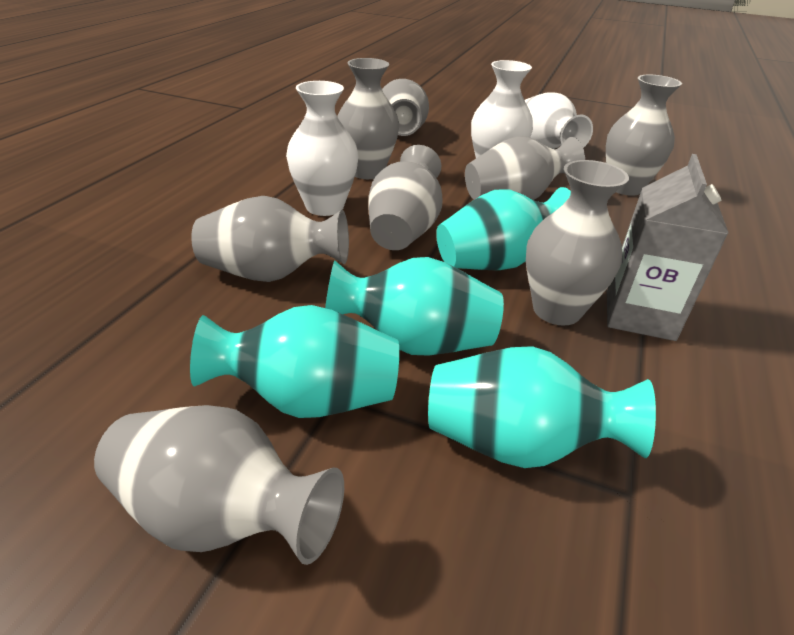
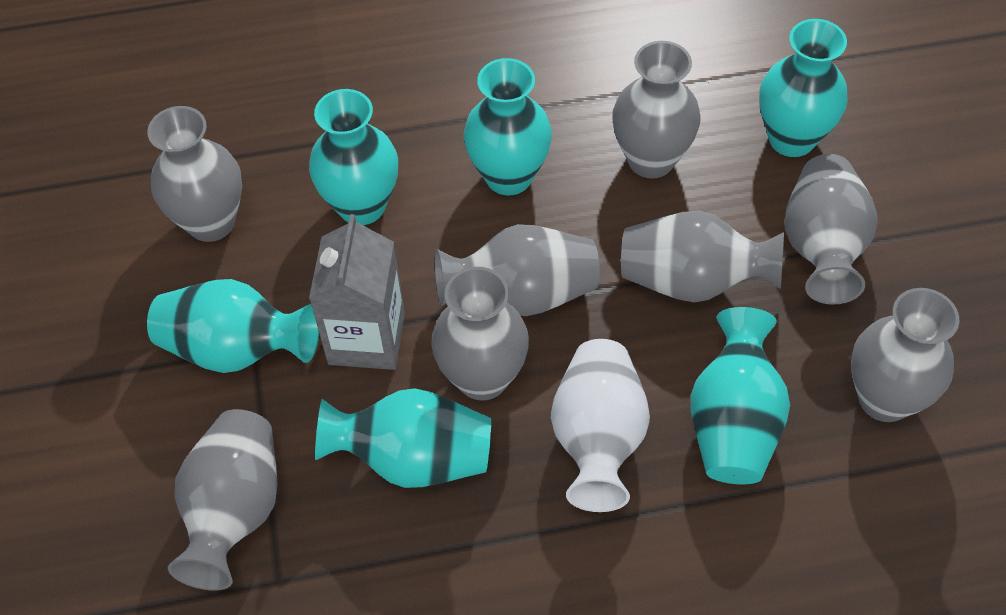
turquoise vase: [190,305,399,418] [325,257,504,356] [428,346,656,468] [436,187,571,270] = 4 -> [147,279,319,373] [309,89,398,225] [315,388,491,488] [464,58,552,195] [690,307,790,484] [759,19,848,157] = 6
white vase: [286,81,359,216] [471,60,533,158] [525,92,593,149] = 3 -> [551,339,650,512] = 1

